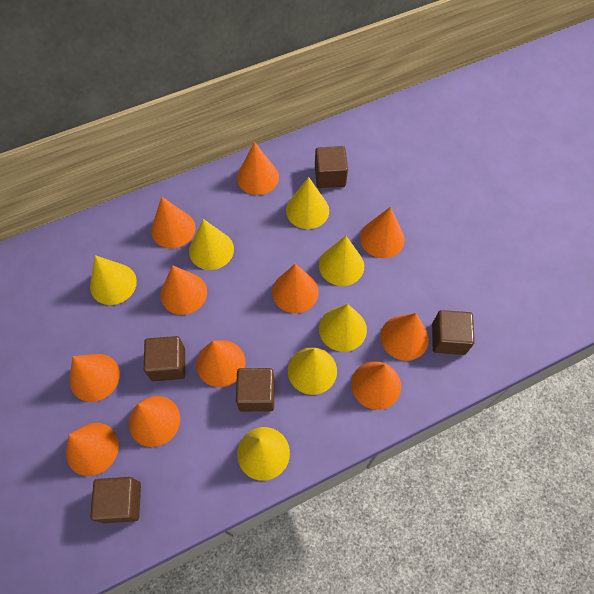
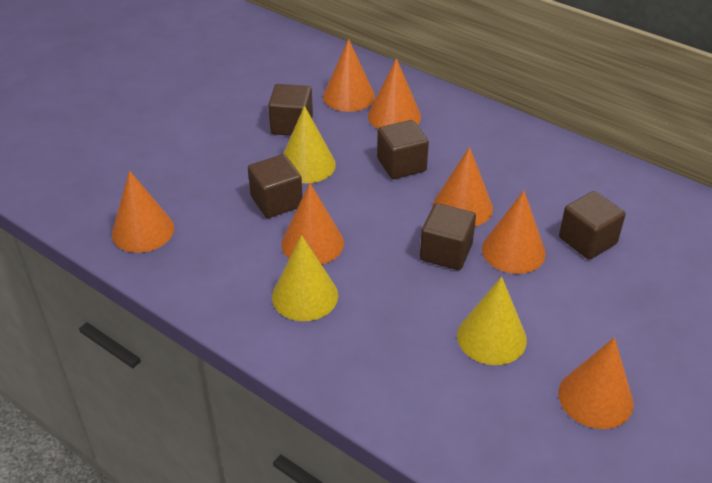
orange cone: [66,423,119,476] [69,354,120,402] [129,396,180,447] [151,197,196,248] [161,265,207,315] [196,340,246,387] [237,142,279,195] [272,264,319,313] [351,361,401,410] [360,207,405,258] [380,313,429,361] = 11 -> [112,171,174,253] [281,183,344,265] [323,39,375,112] [368,58,421,129] [433,147,493,226] [482,191,546,274] [558,337,634,429] = 7
yellow cone: [90,255,137,305] [189,219,234,270] [237,427,290,481] [286,177,329,229] [288,347,337,395] [319,236,364,286] [319,304,367,352] = 7 -> [272,235,338,321] [283,106,336,183] [457,277,527,365] = 3

